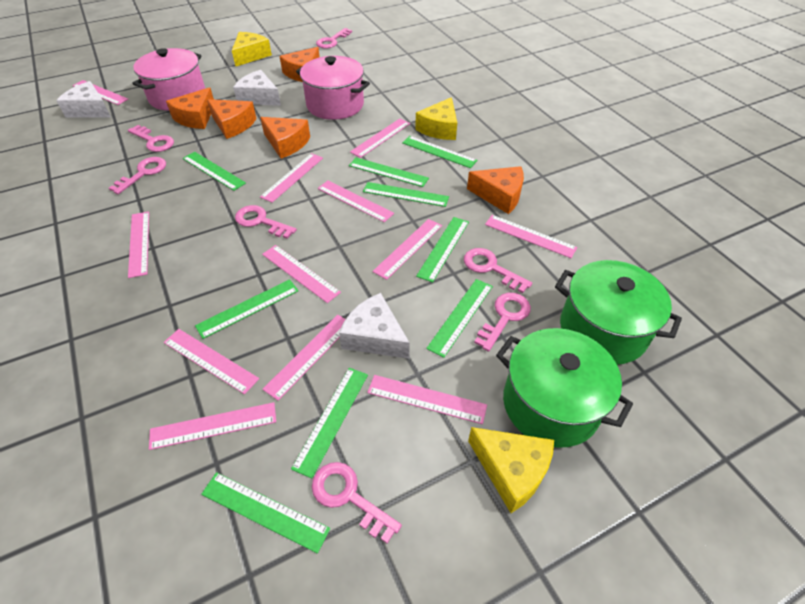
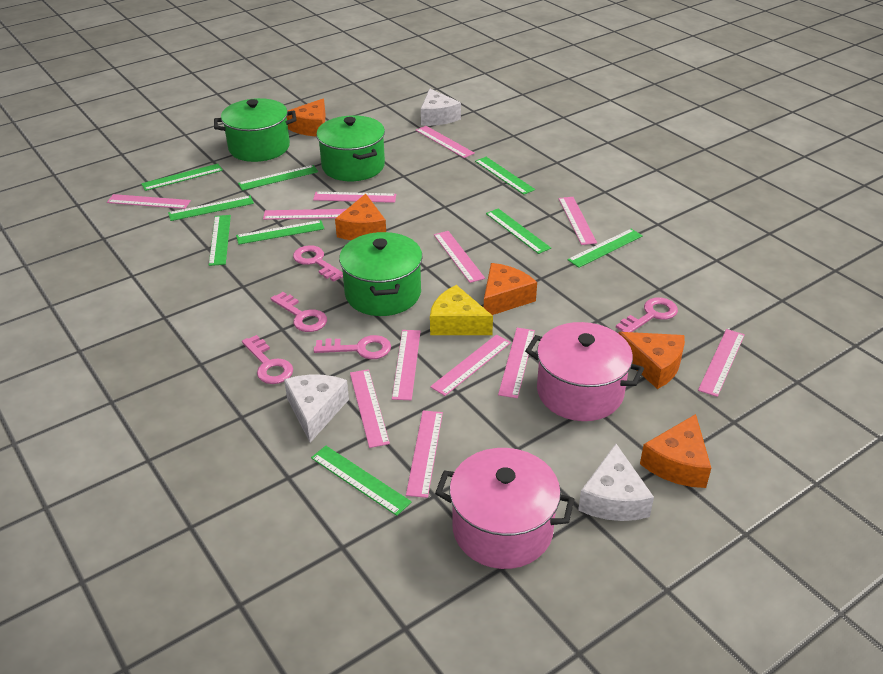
green pot: [496,328,633,448] [555,260,682,365] = 2 -> [214,98,297,162] [316,115,385,181] [339,232,422,316] = 3
pink key: [109,157,166,194] [128,125,174,152] [235,205,297,239] [312,462,402,544] [316,28,352,49] [464,248,532,293] [474,293,531,352] = 7 -> [242,335,293,384] [270,292,327,332] [293,245,343,282] [314,335,391,359] [616,297,678,332] = 5
yellow cheese: [232,32,272,66] [415,97,457,140] [468,427,554,513] = 3 -> [430,285,493,335] = 1

